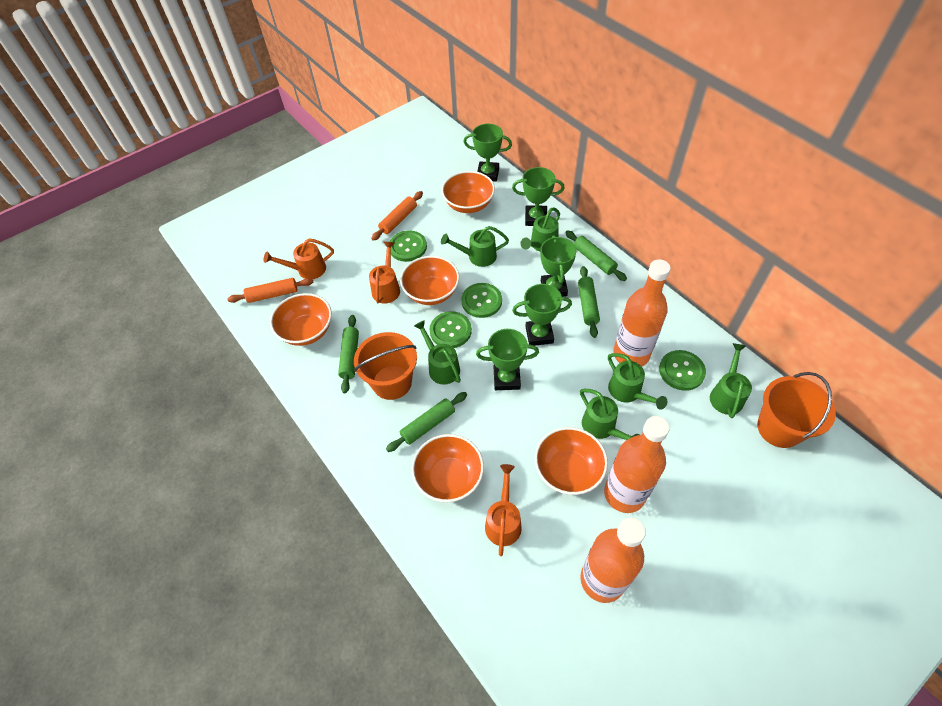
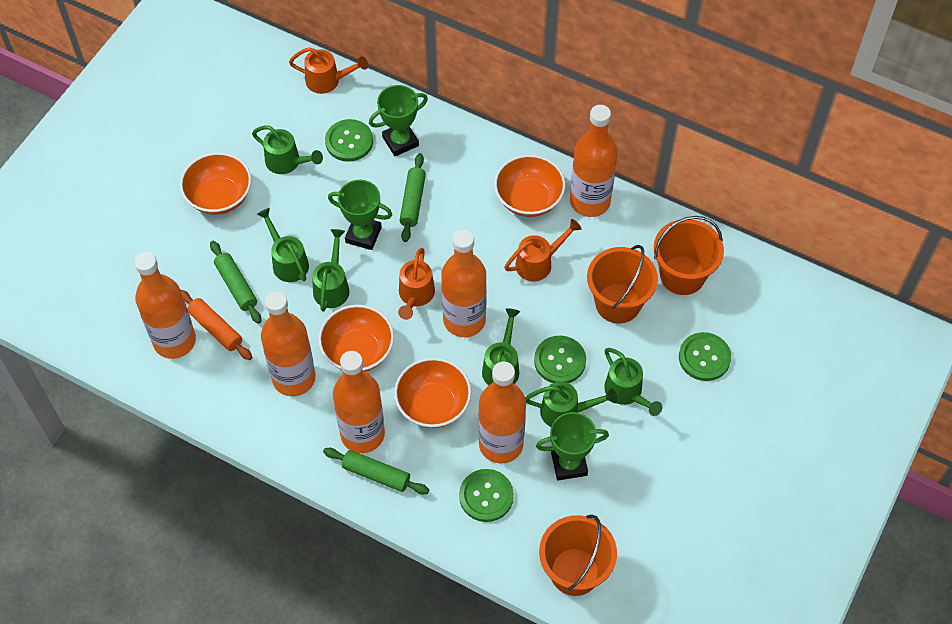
green rolling pin: [338,315,359,393] [386,392,467,452] [565,230,627,281] [578,266,600,338] = 4 -> [210,241,261,324] [323,448,429,494] [399,153,426,242] = 3
green trophy: [463,124,512,182] [476,329,539,390] [512,167,565,226] [512,284,572,346] [540,235,577,297] = 5 -> [328,180,392,250] [369,85,428,156] [536,412,609,481] = 3
orange bottle: [580,517,646,603] [604,416,670,513] [613,259,671,367] = 3 -> [134,252,196,359] [261,291,316,396] [333,351,385,453] [441,230,487,337] [478,362,526,464] [570,105,618,217] = 6
orange bowl: [270,293,332,346] [400,256,459,305] [412,434,484,502] [441,171,495,213] [535,427,608,495] = 5 -> [180,152,252,215] [318,304,394,372] [394,358,471,428] [494,155,566,217] = 4
orange bucket: [354,332,417,400] [757,372,836,448] = 2 -> [539,514,617,596] [587,245,658,323] [654,216,724,295] = 3
orange rolling pin: [227,278,313,303] [371,191,423,241] = 2 -> [180,289,252,360] = 1

